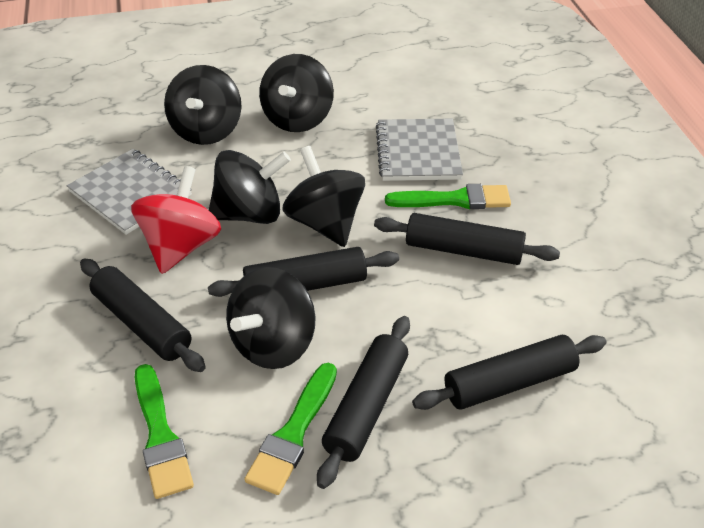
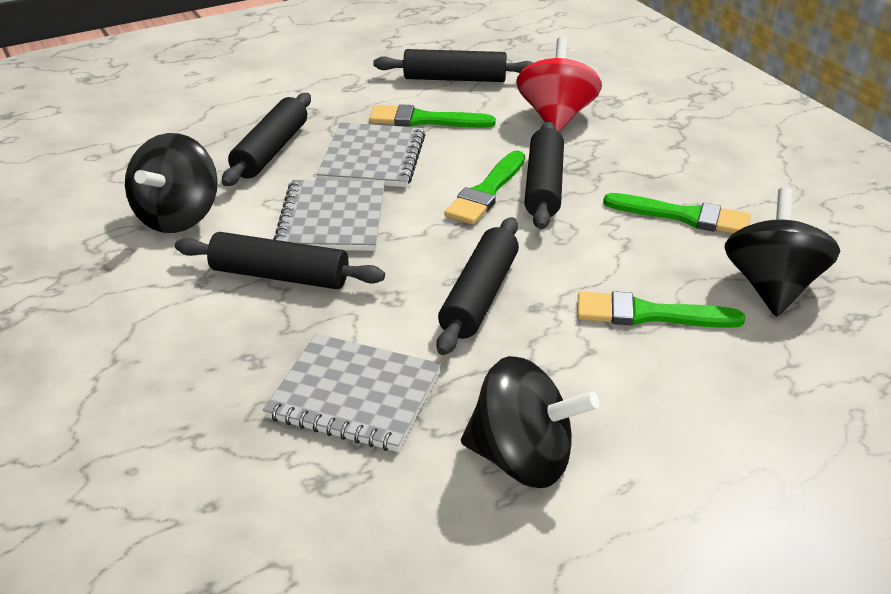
black spinning top: [164,65,242,145] [209,150,291,224] [226,267,316,369] [259,54,334,132] [282,146,365,247] = 5 -> [125,133,218,233] [461,356,599,488] [724,188,840,317] = 3
green brush: [135,364,194,499] [245,363,337,495] [385,184,511,209] = 3 -> [369,104,496,128] [445,151,525,225] [577,291,745,328] [603,193,751,234] = 4
grey notebook: [67,149,192,235] [376,119,463,181] = 2 -> [263,334,441,452] [274,180,385,251] [317,122,425,187] = 3

